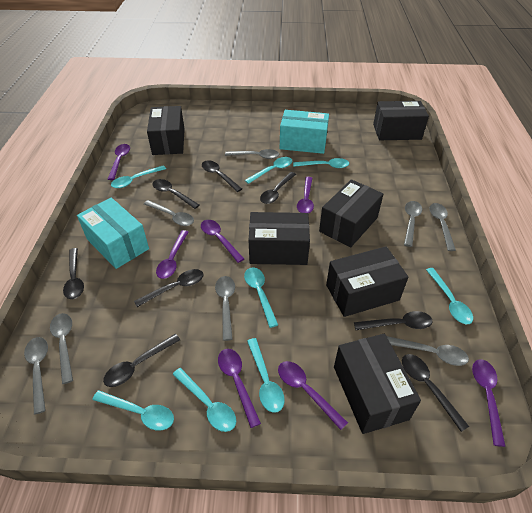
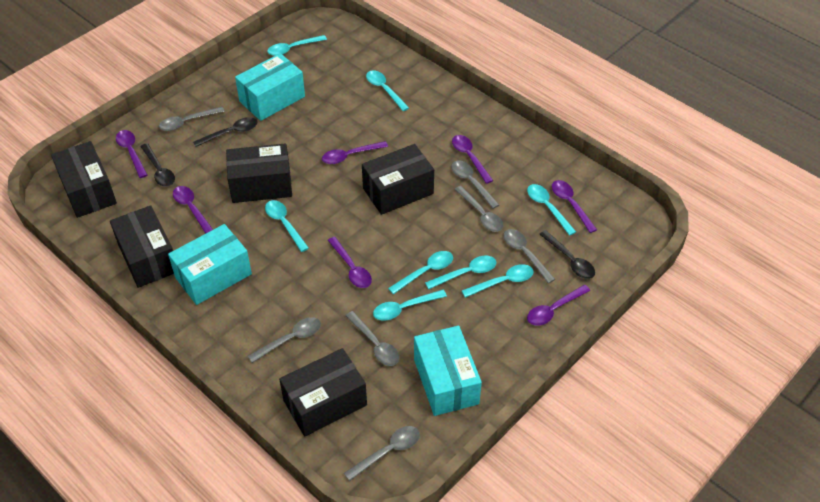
black box: [147,106,185,155] [249,212,310,265] [319,179,383,248] [326,246,408,317] [334,334,421,434] [373,101,429,140] = 6 -> [51,141,117,218] [110,205,174,288] [226,143,292,203] [279,348,367,437] [362,144,434,215] = 5
black spoon: [63,248,84,299] [103,334,180,387] [134,269,204,307] [152,179,200,209] [202,160,242,192] [260,172,296,204] [354,311,432,330] [402,354,469,432] = 8 -> [140,143,175,186] [193,117,258,147] [539,230,595,279] = 3
grey spoon: [24,337,48,415] [50,313,73,384] [144,200,194,226] [215,276,235,341] [225,149,279,159] [387,336,469,366] [404,201,422,247] [429,203,456,251] = 8 -> [159,107,225,131] [248,317,321,363] [344,426,420,481] [346,311,399,366] [451,161,499,209] [454,186,503,232] [503,229,555,284] = 7
turquoise box: [77,198,149,269] [280,110,329,154] = 2 -> [168,224,252,305] [235,53,305,121] [414,326,482,416] = 3

